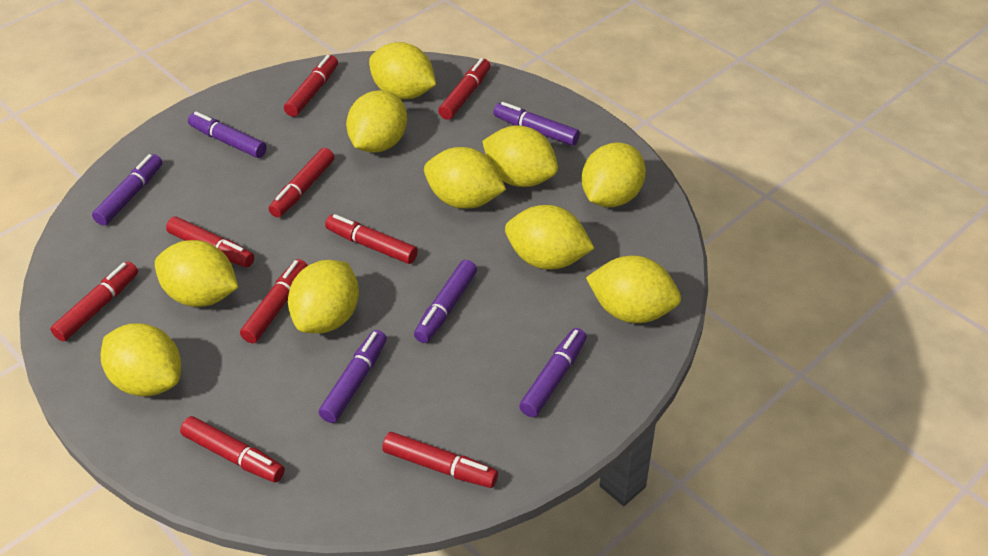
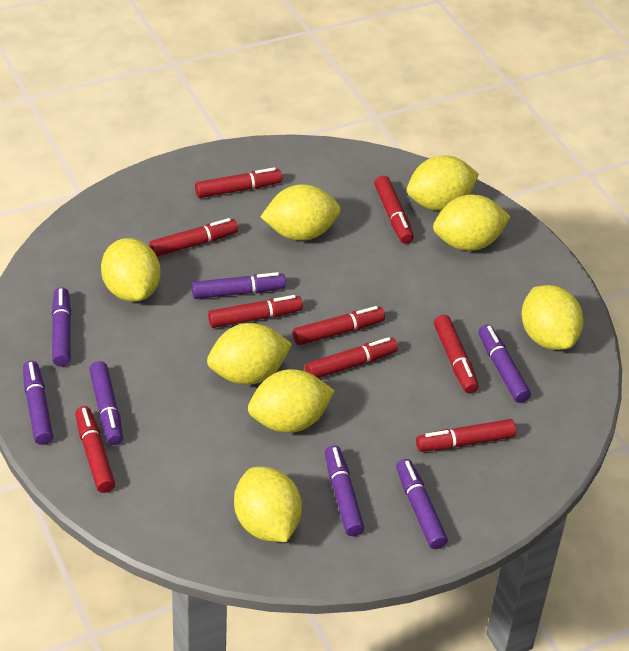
purple marker: [92,154,162,226] [188,112,267,158] [319,330,387,423] [414,260,477,343] [493,102,580,146] [519,328,587,417] = 6 -> [23,361,53,445] [52,287,71,367] [89,361,123,445] [192,272,286,299] [325,445,364,536] [396,459,448,549] [479,325,531,403] = 7
yellow lemon: [101,323,181,396] [155,240,238,307] [288,260,359,333] [346,90,407,153] [369,42,436,99] [424,147,506,209] [482,126,558,187] [505,205,595,270] [581,143,646,207] [586,256,681,323] = 10 -> [101,238,160,302] [207,323,292,385] [234,467,302,542] [248,369,334,433] [261,184,341,241] [407,155,479,211] [433,195,510,251] [522,285,583,350] = 8

